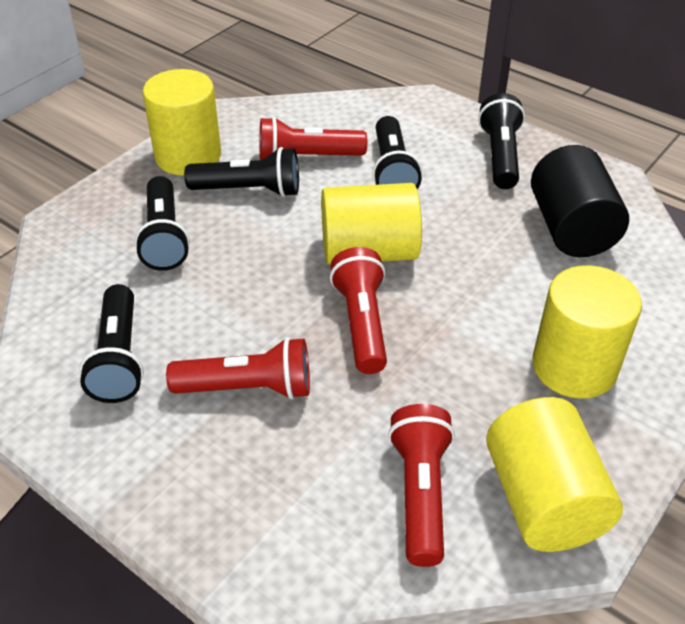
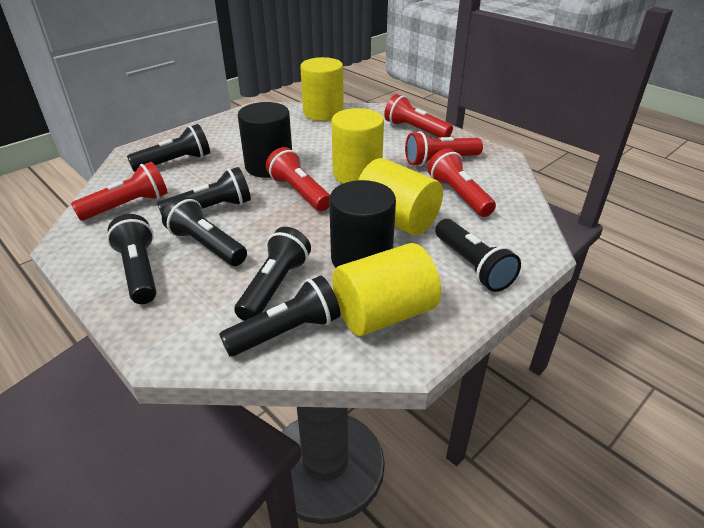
black cylinder: [531,145,629,257] = 1 -> [238,102,292,178] [329,180,396,268] = 2
black flashlight: [79,284,144,403] [135,176,190,271] [184,147,299,197] [372,116,422,189] [478,93,525,189] = 5 -> [107,214,157,304] [127,124,210,172] [157,167,251,215] [162,196,247,266] [219,275,340,357] [234,227,311,321] [435,219,521,292] = 7
red flashlight: [166,337,310,399] [259,117,367,160] [330,247,387,374] [388,404,455,567] = 4 -> [71,162,168,221] [266,147,330,211] [384,94,453,138] [405,131,483,166] [427,148,496,217] = 5

